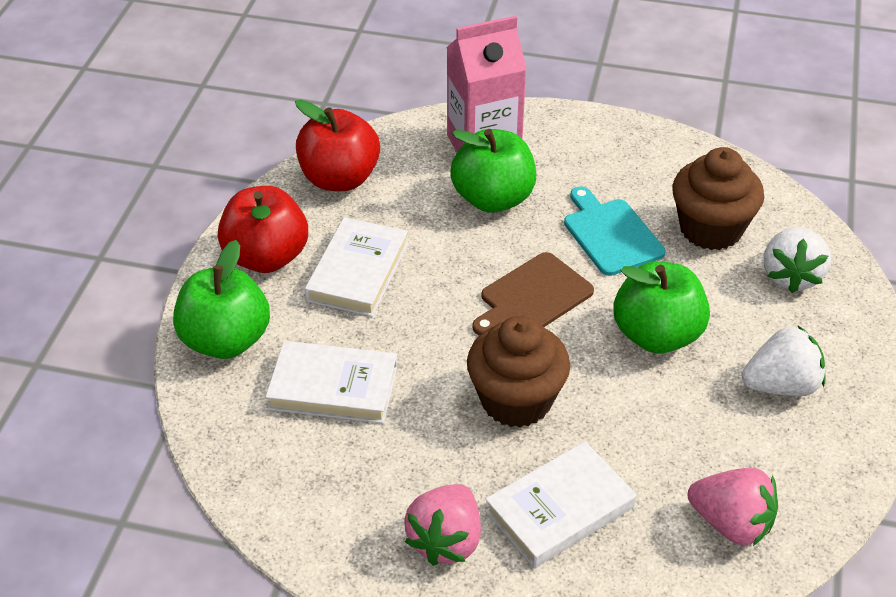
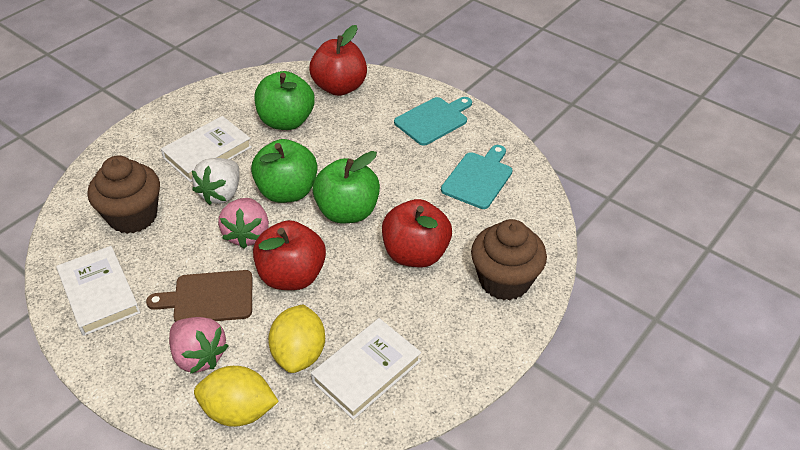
pink carton: [447,15,527,152] = 1 -> none = 0
red apple: [218,186,308,273] [295,100,380,191] = 2 -> [253,220,326,290] [309,25,367,96] [382,199,452,267] = 3
turquoise cutting board: [564,186,665,276] = 1 -> [394,97,472,146] [441,145,513,209] = 2
white strawberry: [742,326,826,396] [764,227,831,293] = 2 -> [192,158,240,205] = 1
yellow lemon: none = 0 -> [194,366,279,427] [268,304,325,373] = 2

